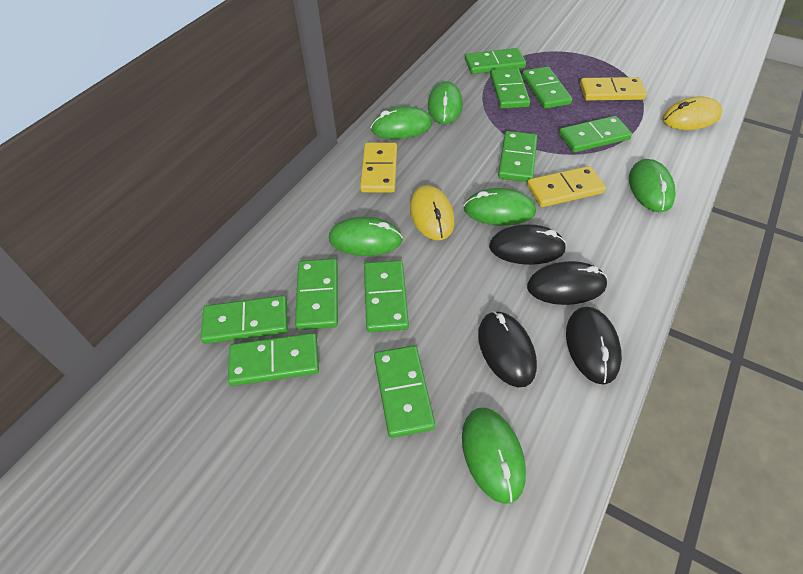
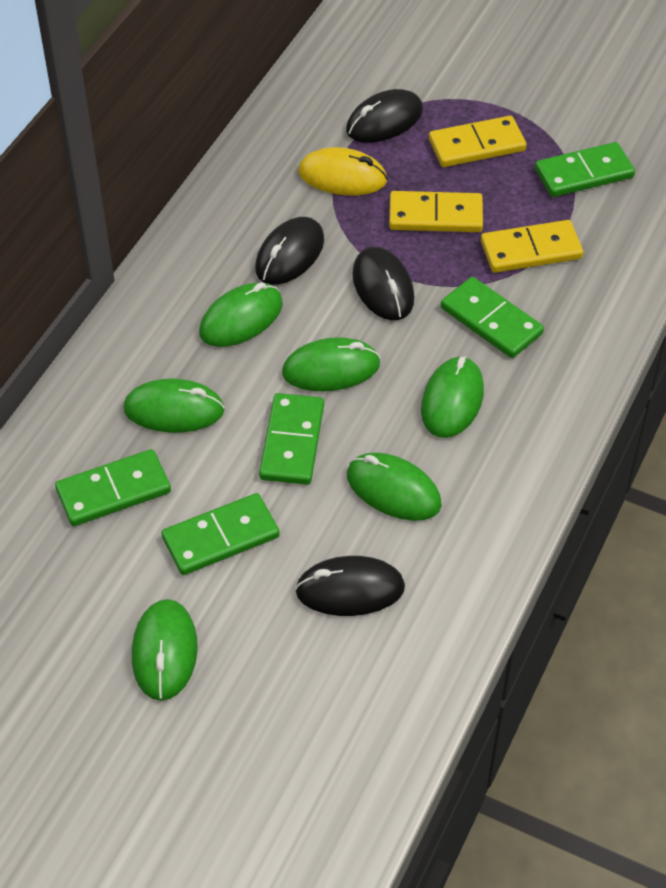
green domino: [201,295,288,344] [228,333,319,386] [295,258,338,330] [364,260,409,332] [374,345,435,438] [465,48,526,74] [490,68,530,109] [498,131,537,182] [522,66,572,109] [559,116,632,153] = 10 -> [55,449,171,526] [161,493,280,575] [259,393,324,485] [441,277,544,358] [535,142,635,197] = 5
yellow mouse: [410,185,455,240] [662,96,722,130] = 2 -> [298,147,388,196] = 1

